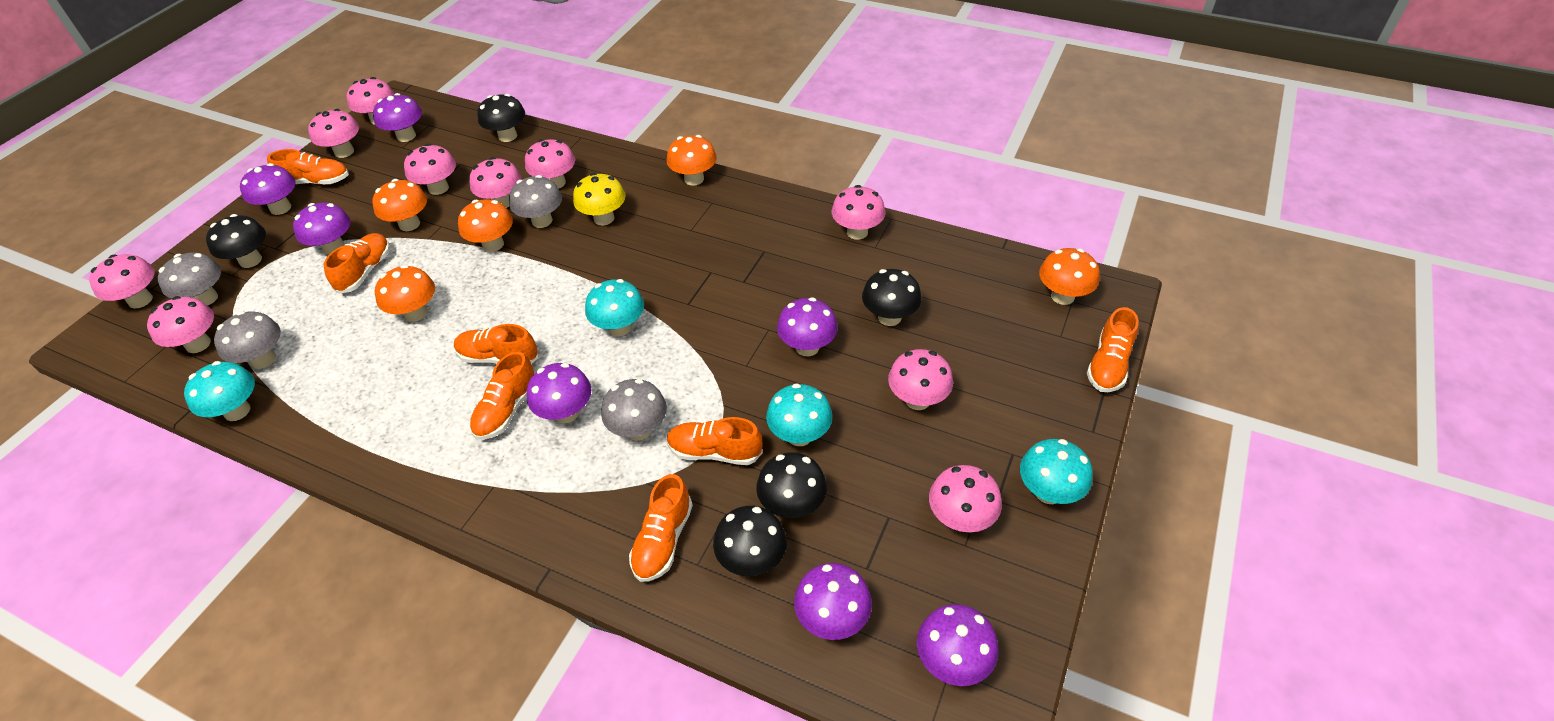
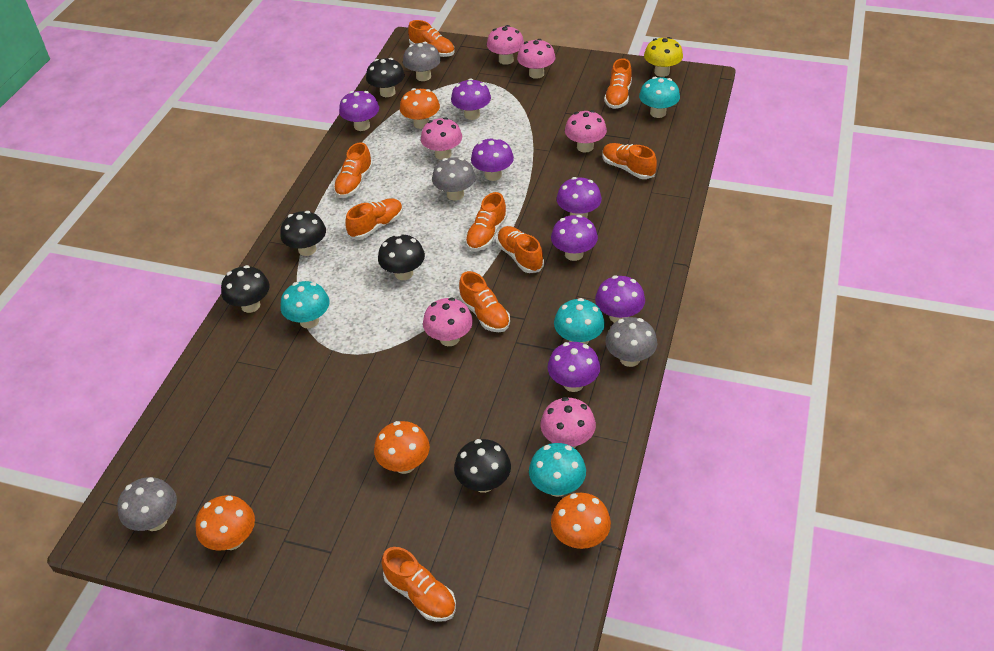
orange mushroom: [372,179,427,231] [375,265,435,322] [458,199,513,252] [667,135,717,185] [1039,248,1100,305] = 5 -> [195,495,255,551] [374,421,430,474] [400,88,440,129] [551,493,611,549] = 4
orange shoe: [267,149,349,185] [324,233,390,294] [454,324,539,364] [470,351,535,440] [629,474,693,582] [667,417,763,465] [1087,307,1139,392] = 7 -> [334,142,373,198] [345,198,403,240] [382,547,456,622] [408,20,455,57] [459,271,510,332] [465,192,507,251] [497,226,544,273] [602,143,657,179] [604,58,632,109] = 9
pink mushroom: [89,254,155,309] [147,296,214,353] [308,109,359,158] [346,77,394,125] [404,144,456,195] [469,157,522,208] [525,139,575,189] [831,185,886,240] [888,349,953,410] [929,465,1002,532] = 10 -> [421,117,462,160] [423,298,473,346] [487,25,524,65] [517,39,556,79] [540,397,596,448] [565,110,607,153] = 6

